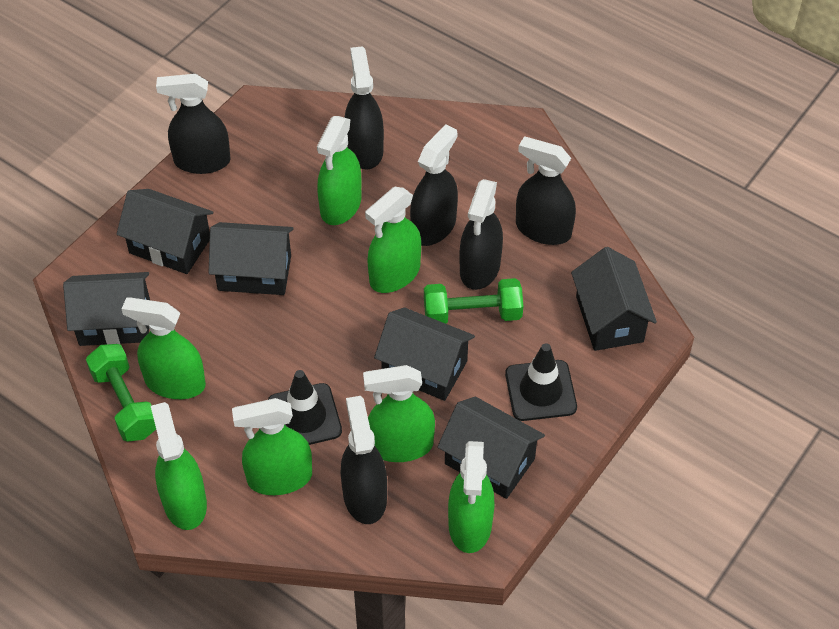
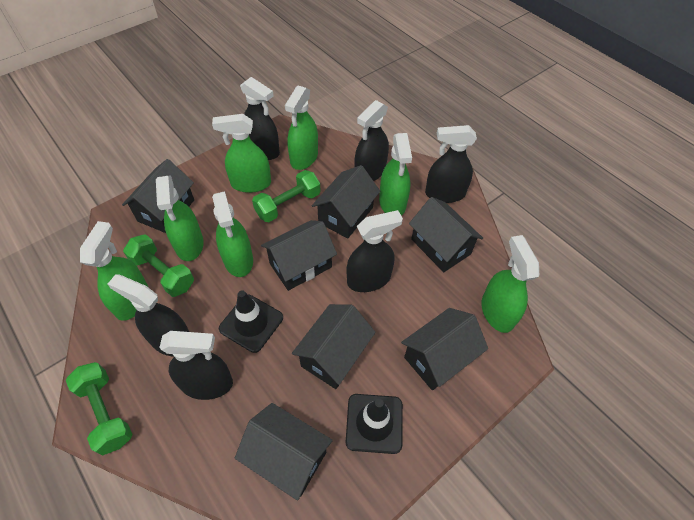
black house: [63,272,150,346] [117,189,213,274] [209,222,294,295] [374,307,475,401] [437,397,545,499] [571,247,657,351] = 6 -> [122,159,194,233] [235,403,333,501] [261,220,337,291] [292,304,376,389] [312,165,380,239] [401,308,488,390] [409,197,483,272] = 7
green dumbbell: [86,344,156,442] [424,278,523,324] = 2 -> [66,362,133,455] [123,234,194,297] [252,170,320,222] = 3

